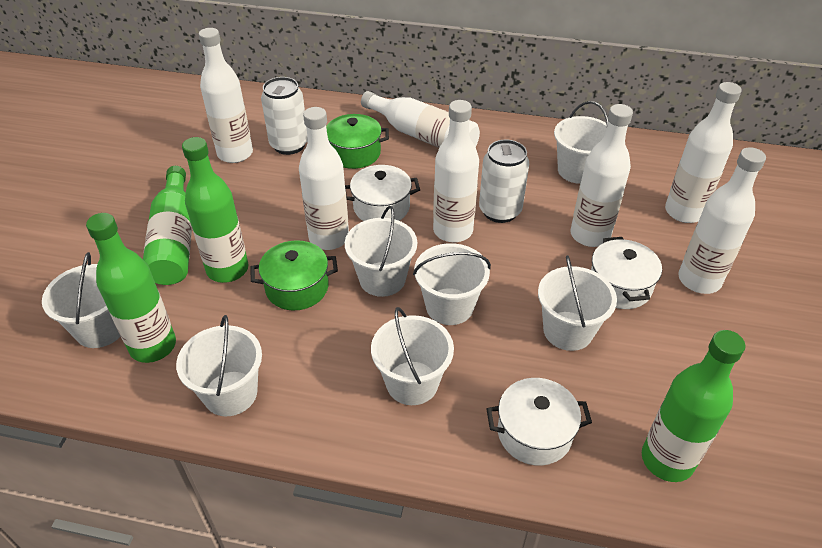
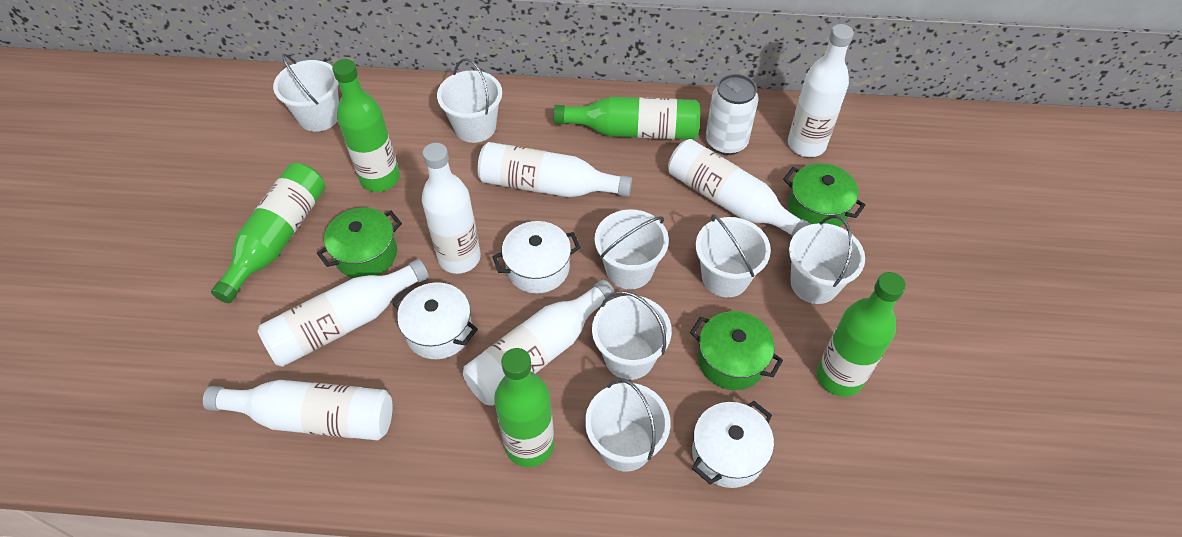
green bottle: [86,213,176,363] [143,166,192,285] [182,137,249,283] [642,330,745,482] = 4 -> [211,163,325,303] [332,59,400,192] [494,348,554,467] [554,97,700,140] [817,272,906,397] = 5
green pot: [250,240,338,310] [326,114,389,169] = 2 -> [317,208,402,278] [690,311,783,390] [783,163,866,227] = 3
white can: [261,77,307,155] [479,140,529,223] = 2 -> [706,74,758,155] = 1

